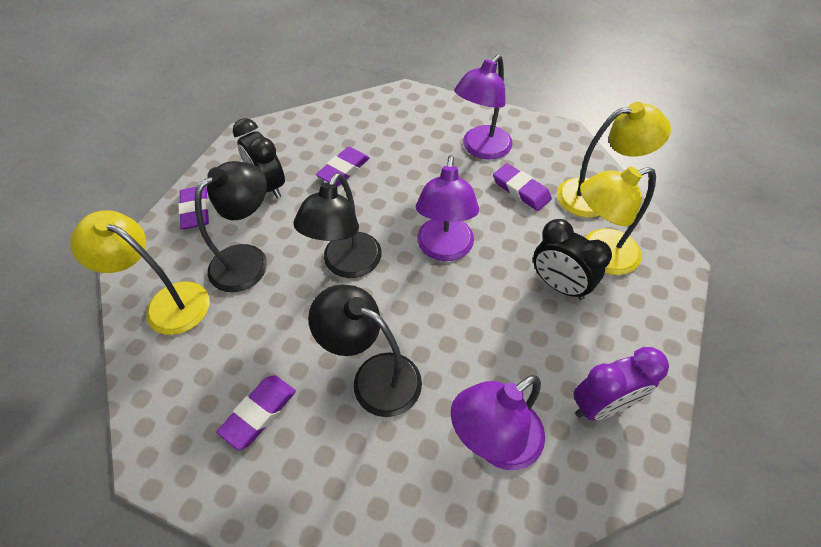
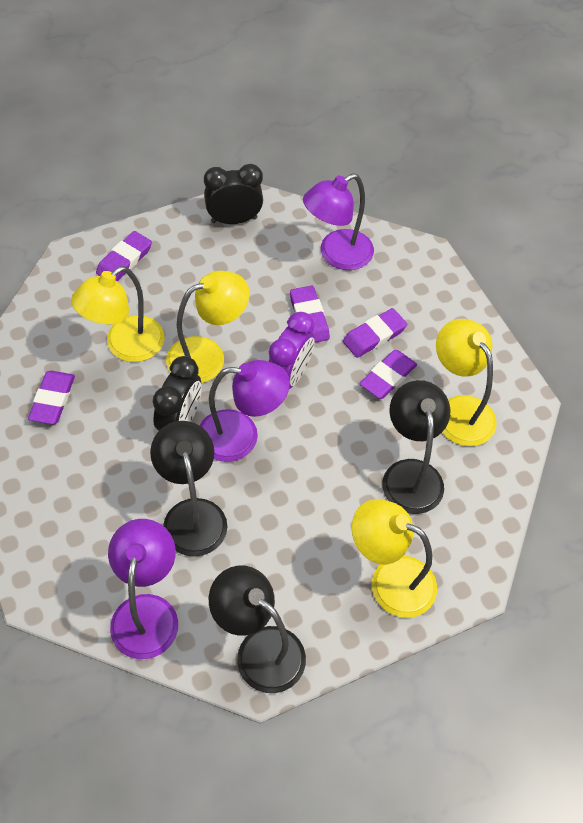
purple eraser: [179,186,209,229] [216,375,296,450] [316,147,370,186] [493,163,552,211] = 4 -> [28,371,75,424] [96,231,152,281] [290,286,330,343] [343,308,407,358] [359,350,417,399] = 5
yellow lamp: [70,210,210,335] [557,102,671,218] [580,166,656,275] = 3 -> [71,266,165,362] [166,271,250,383] [352,499,437,618] [436,319,497,446] = 4

